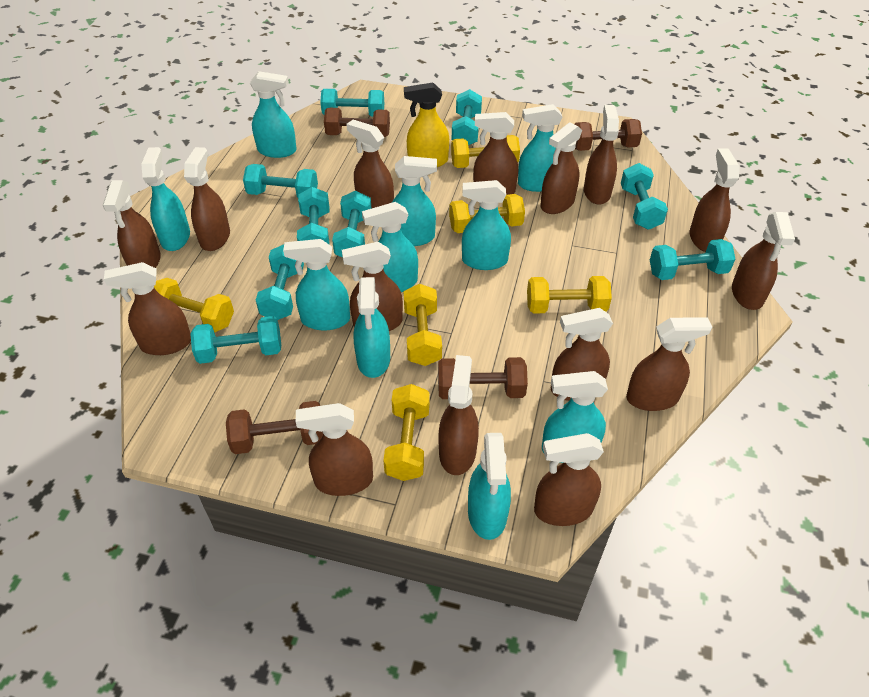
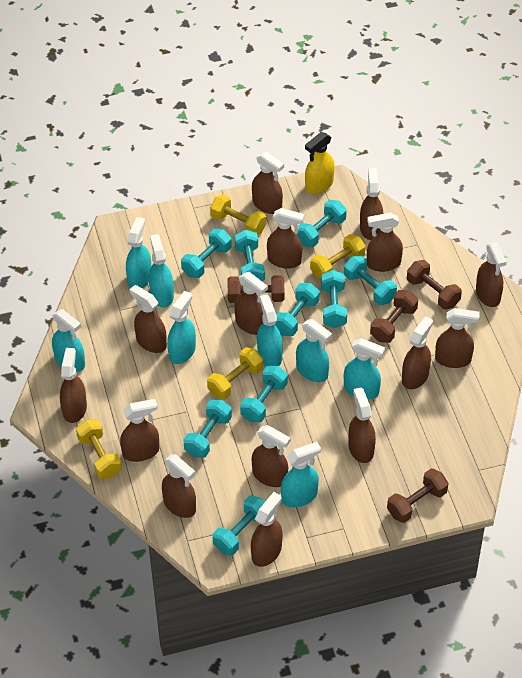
turquoise spray bottle: [141,147,190,251] [250,71,297,158] [283,239,350,331] [354,277,390,378] [362,202,418,292] [392,156,437,246] [462,180,511,270] [468,433,511,540] [518,104,562,192] [542,371,608,463] = 10 -> [52,309,85,372] [126,217,151,288] [149,234,174,307] [167,291,196,364] [257,294,283,366] [281,442,321,508] [296,319,332,382] [344,338,385,399] = 8
yellow dumbbell: [154,278,234,332] [383,384,430,481] [404,284,442,366] [449,194,525,233] [451,135,520,168] [527,276,612,313] = 6 -> [76,419,122,479] [207,347,263,400] [210,194,266,235] [310,234,365,279] = 4

